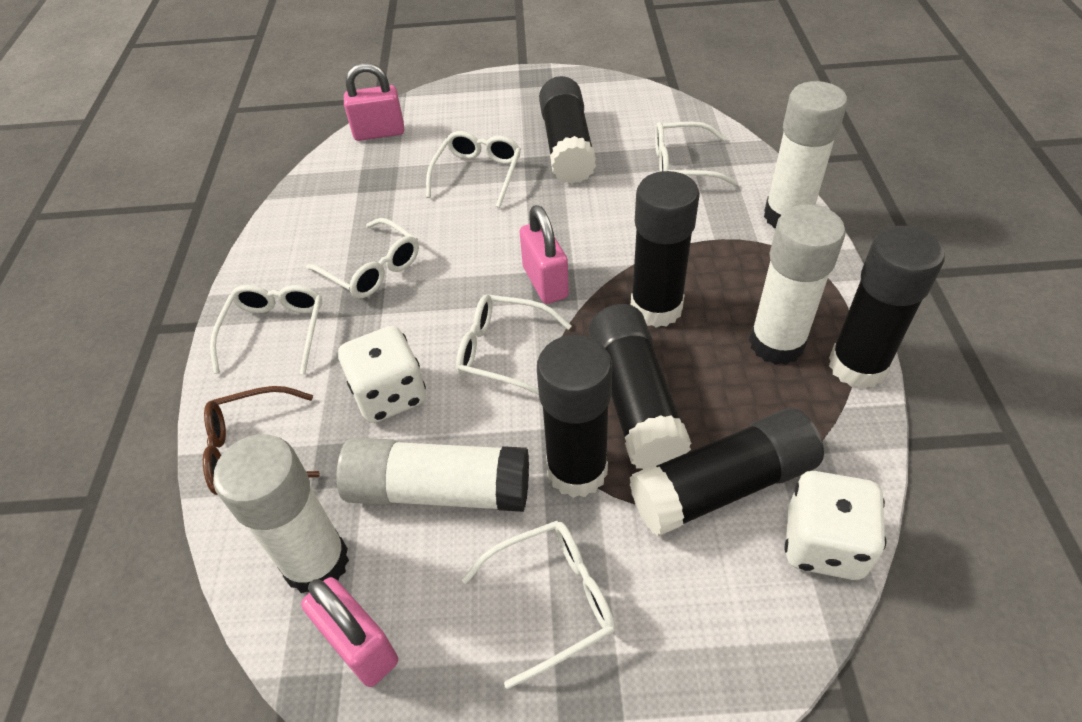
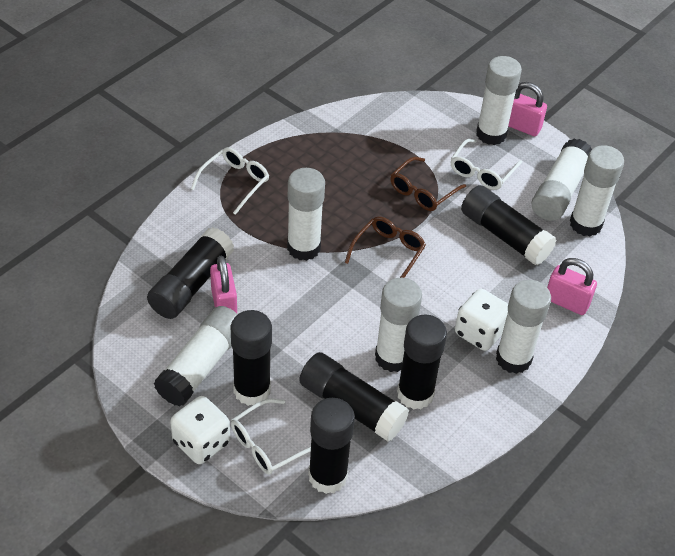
brown glasses: [203,386,320,495] = 1 -> [345,216,426,278] [390,157,466,211] = 2
white glasses: [210,285,322,374] [306,218,419,298] [426,131,521,208] [456,294,571,395] [462,521,615,689] [655,121,738,186] = 6 -> [191,147,269,215] [231,398,311,475] [451,139,522,190] = 3
white glue stick: [213,434,349,593] [336,437,529,512] [749,205,846,365] [764,81,847,228] = 4 -> [154,306,238,406] [287,168,325,261] [375,278,422,372] [476,56,522,145] [496,280,551,374] [532,138,592,221] [570,145,624,236] = 7

